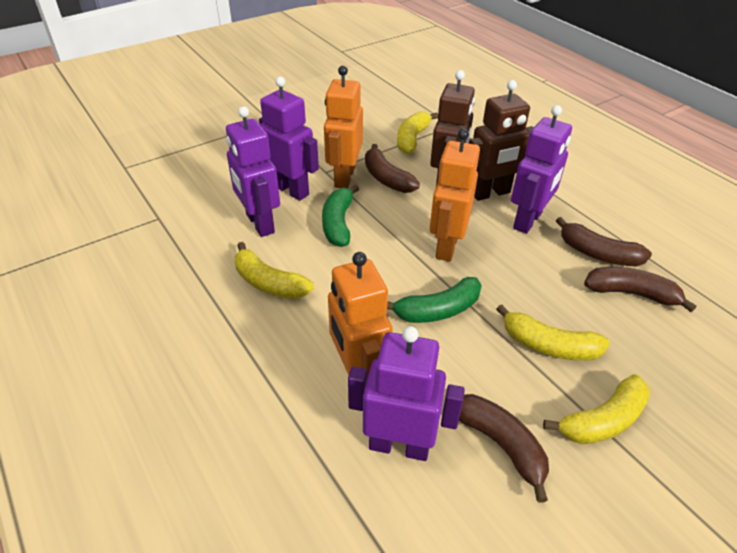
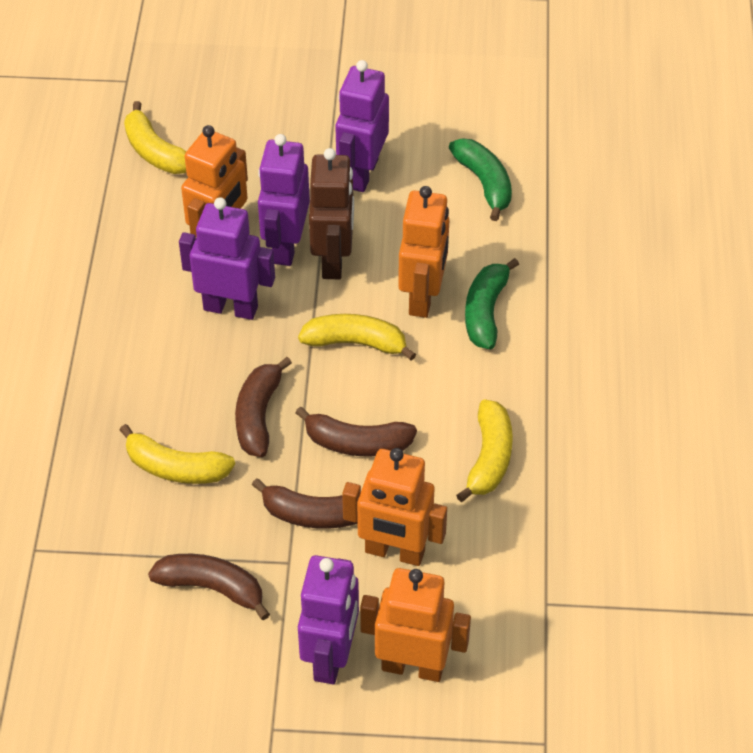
brown robot: [430,70,475,186] [469,80,534,201] = 2 -> [309,148,354,279] = 1
orange robot: [324,66,363,188] [328,252,393,379] [430,128,480,261] = 3 -> [181,125,248,237] [342,448,447,566] [360,568,471,682] [398,186,449,318] = 4

